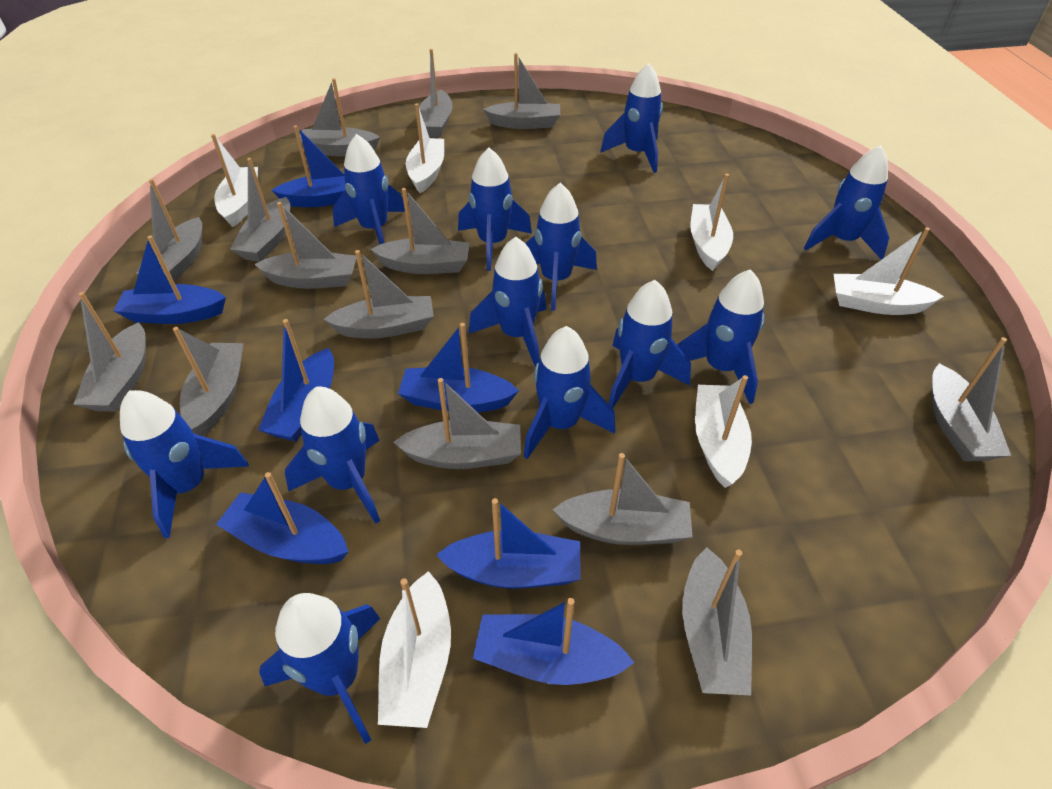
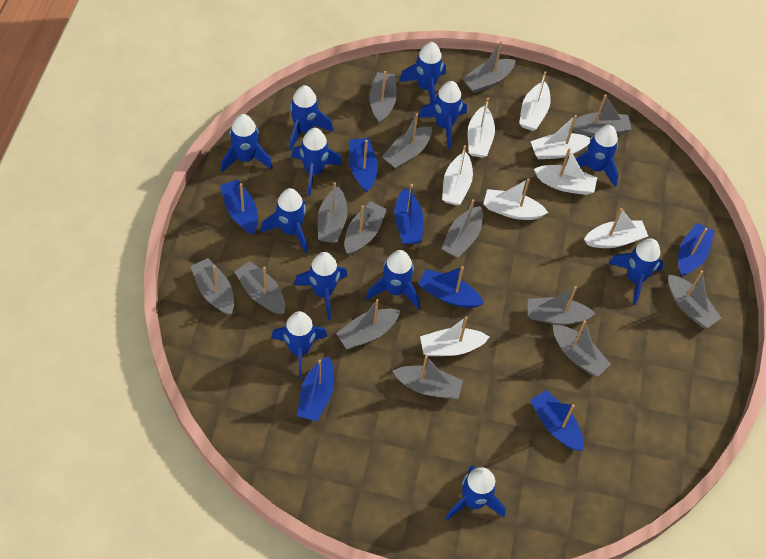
white boat: [211,134,258,227] [378,571,451,728] [406,103,444,193] [690,174,733,271] [695,375,752,488] [834,227,944,315] = 6 -> [420,316,489,356] [442,145,473,205] [468,98,495,158] [483,178,548,220] [519,71,551,131] [531,115,590,159] [534,148,597,195] [584,208,648,248] = 8

